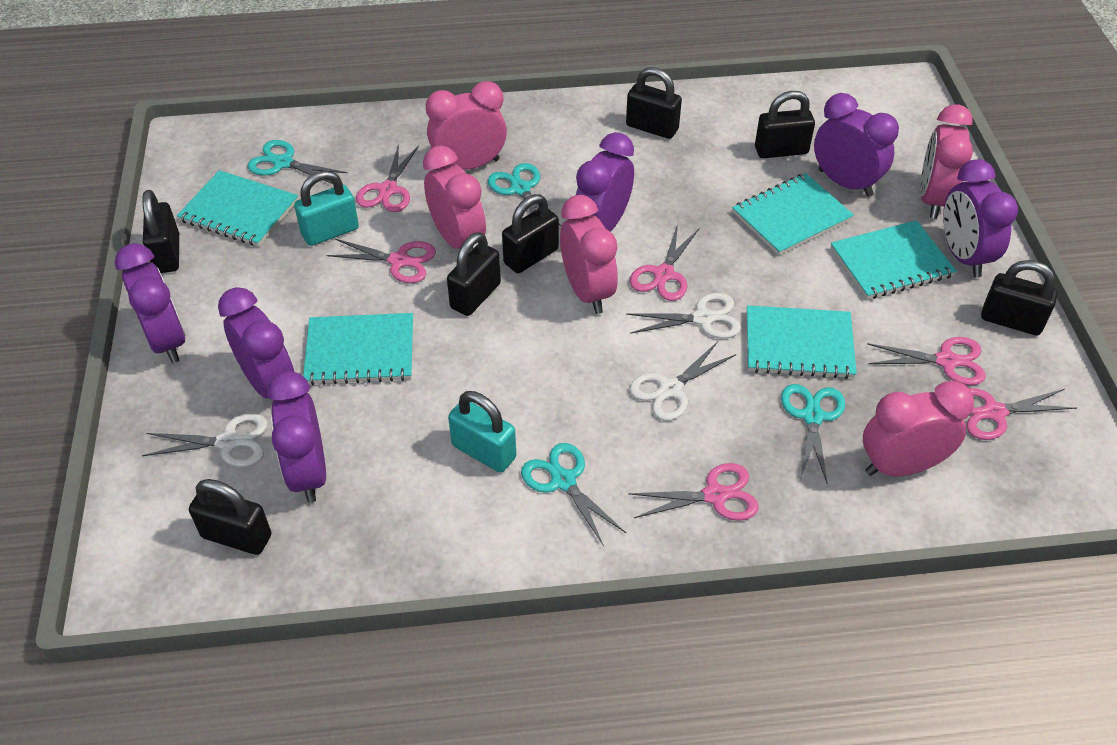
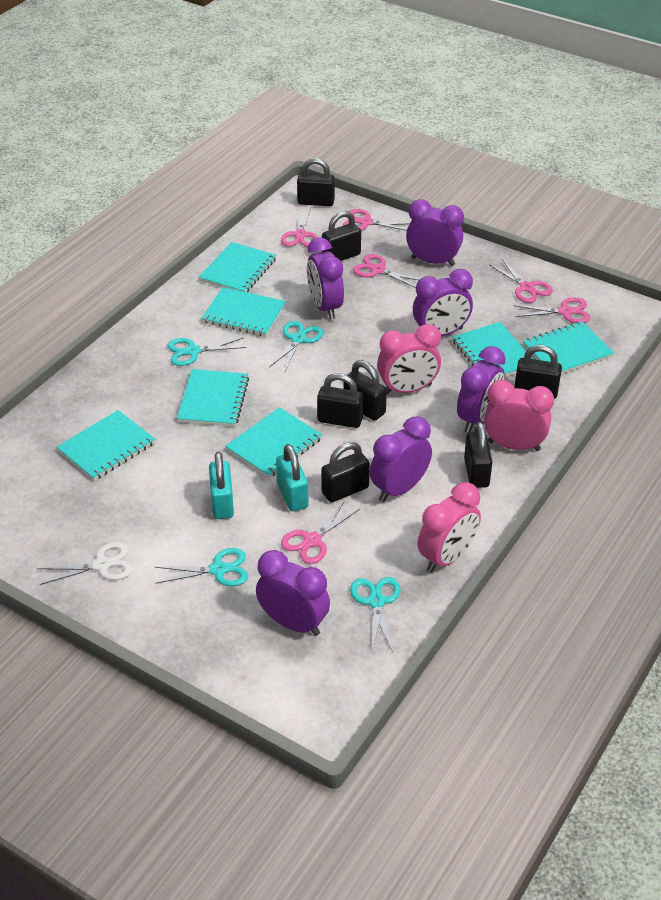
pink clock: [423,145,486,253] [426,81,507,170] [560,195,618,314] [863,381,974,476] [920,104,973,219] = 5 -> [377,324,441,395] [418,482,481,573] [484,380,554,451] = 3
turquoise notebook: [177,170,298,247] [303,313,413,385] [732,173,854,255] [747,305,857,379] [830,220,957,299] = 5 -> [57,410,156,481] [177,369,249,427] [199,242,277,292] [201,287,286,336] [225,407,323,478] [452,322,533,377] [523,321,614,374] = 7
white scissors: [142,413,268,467] [626,293,741,339] [629,341,736,421] = 3 -> [37,542,132,585] = 1

